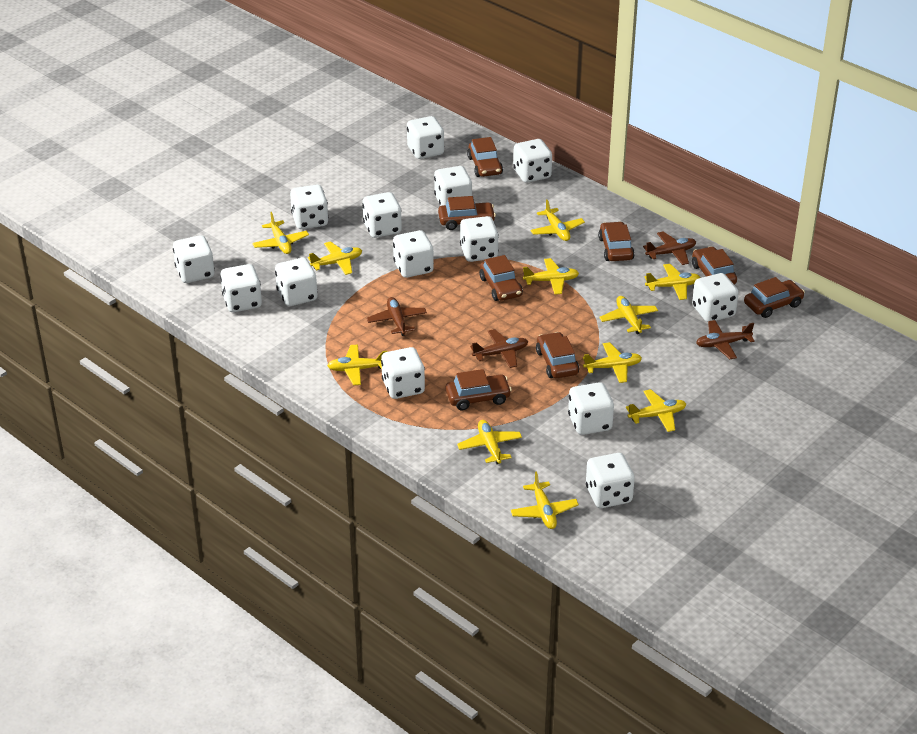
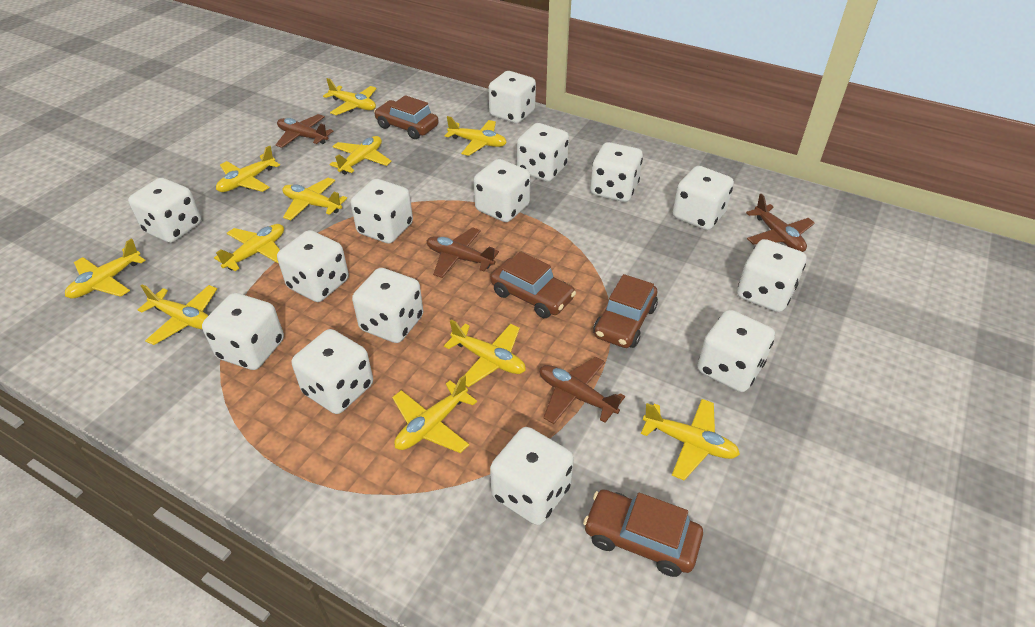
brown car: [438,196,496,230] [446,369,512,410] [467,137,503,177] [480,255,523,301] [536,332,579,378] [598,222,635,261] [692,246,737,284] [744,277,805,318] = 8 -> [374,95,439,139] [491,251,576,318] [583,490,703,577] [593,274,658,348] = 4

